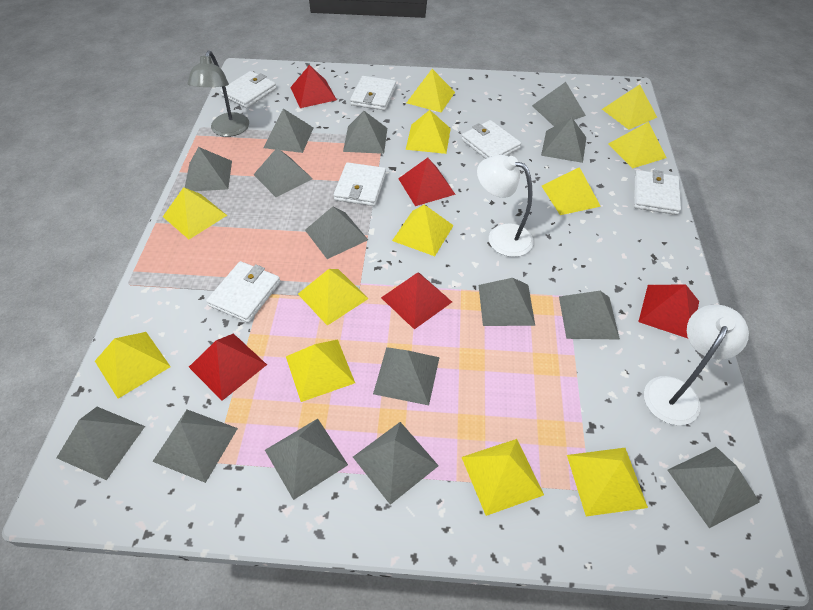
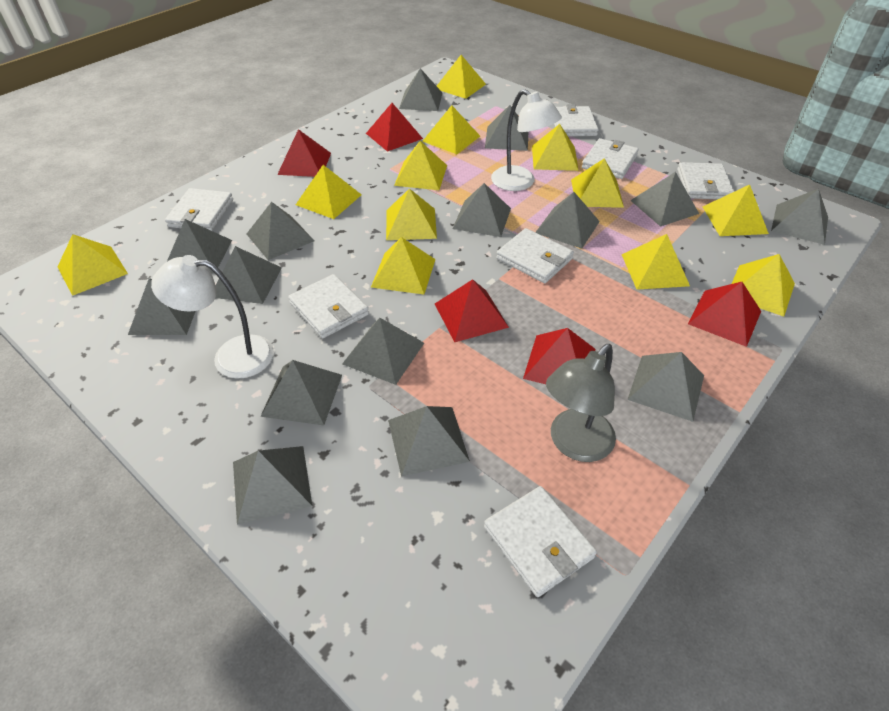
white wallet: [206,261,281,323] [220,71,277,108] [333,162,386,206] [350,76,396,110] [461,120,521,159] [634,170,681,215] = 6 -> [165,188,233,231] [288,274,369,338] [484,486,597,597] [496,228,574,283] [554,104,599,137] [582,138,639,179] [677,162,735,199] = 7

